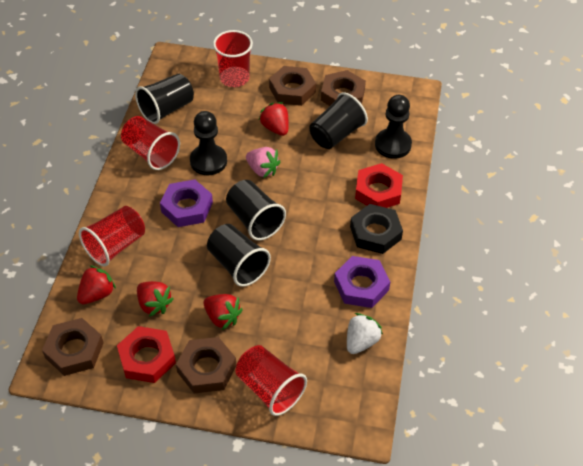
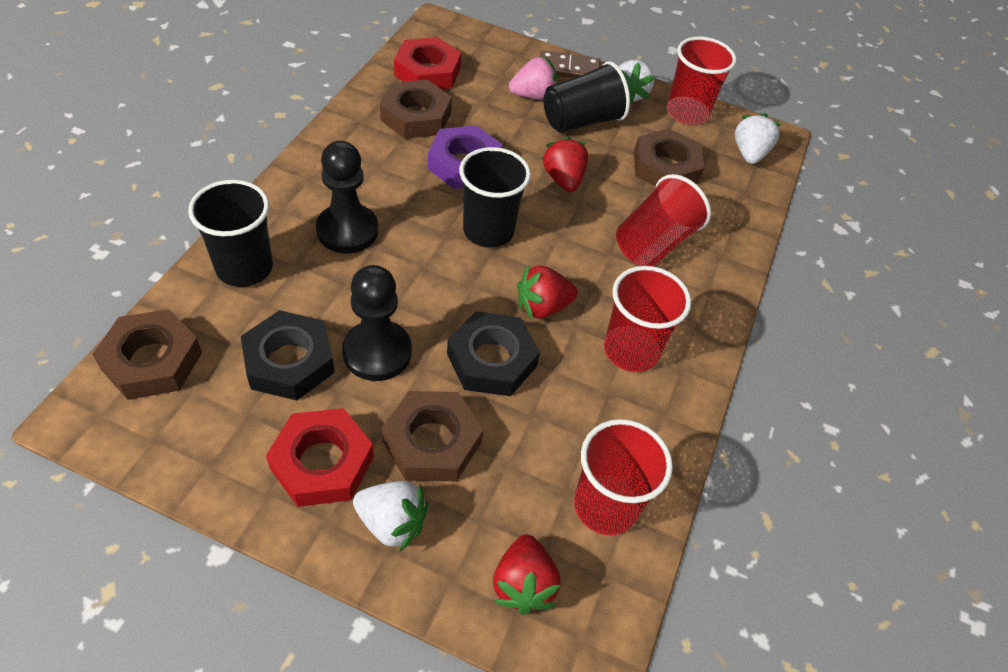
black cup: [135,74,194,124] [207,224,271,287] [226,180,286,240] [309,92,368,149] = 4 -> [188,180,273,287] [459,147,531,248] [543,61,630,133] = 3
black nut: [350,204,403,254] = 1 -> [241,310,335,400] [447,311,540,396] = 2
brown domino: none = 0 -> [540,50,600,78] = 1
purple nut: [160,179,213,227] [334,256,390,308] = 2 -> [428,125,502,189] = 1
red strawberry: [77,265,116,304] [137,281,174,317] [204,294,243,330] [259,102,289,136] = 4 -> [493,534,561,615] [517,265,578,319] [542,137,588,192] = 3
white strawberry: [347,313,383,354] = 1 -> [353,481,429,551] [619,60,655,104] [735,113,781,164] = 3

